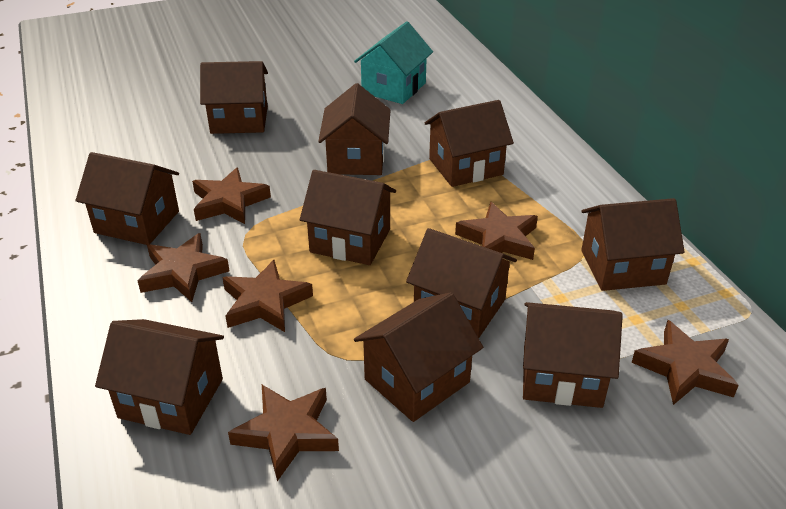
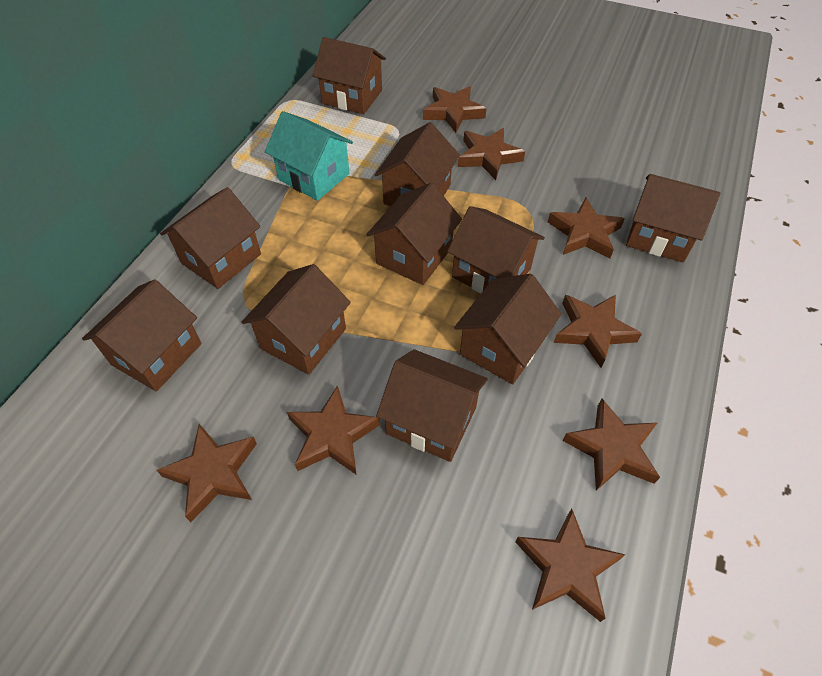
brown star: [138,233,230,302] [192,168,271,224] [222,260,313,332] [228,385,339,481] [455,202,538,260] [632,320,739,405] = 6 -> [156,424,257,522] [287,385,380,475] [423,86,487,133] [458,128,525,180] [516,509,625,622] [548,198,625,259] [554,295,642,368] [563,398,660,491] = 8

